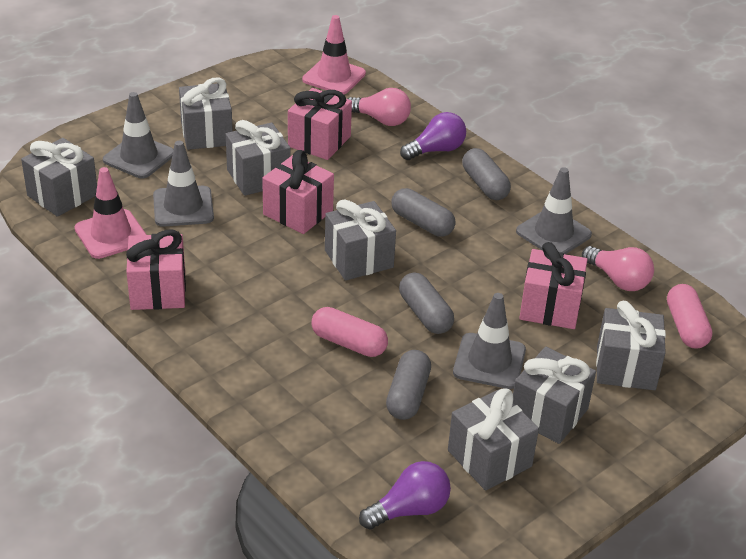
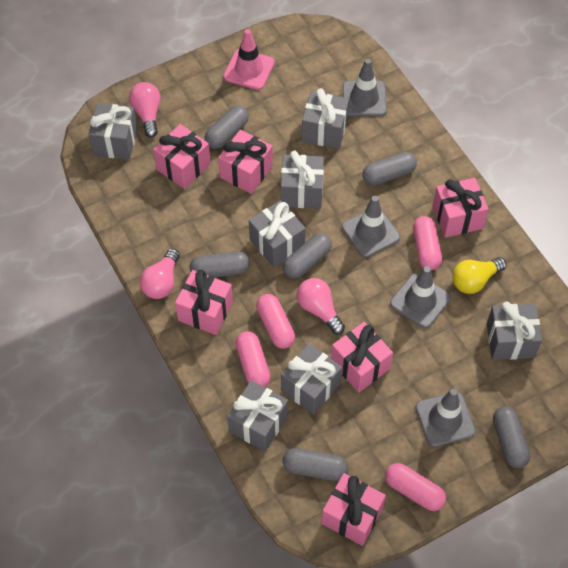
grey capsule: [386,350,431,420] [391,188,456,237] [399,272,454,334] [462,148,511,200] = 4 -> [190,251,250,277] [205,106,249,149] [283,233,332,279] [283,448,348,481] [363,152,417,185] [493,406,530,468] = 6
pink capsule: [311,307,388,357] [667,284,712,349] = 2 -> [235,331,271,387] [256,294,295,349] [385,463,446,511] [413,216,442,270] = 4
pink gift: [126,229,186,310] [262,150,334,234] [288,88,352,160] [519,242,587,329] = 4 -> [153,124,211,189] [175,270,233,335] [218,130,273,194] [322,473,386,546] [331,322,393,393] [432,178,488,238] = 6
pink light bulb: [348,88,411,126] [582,246,654,291] = 2 -> [129,82,161,138] [140,248,180,299] [297,278,345,335] = 3
pink traffic cone: [75,167,147,259] [302,15,366,94] = 2 -> [223,29,275,90] = 1
purple light bulb: [359,461,451,530] [400,112,466,160] = 2 -> none = 0
yellow light bulb: none = 0 -> [453,257,506,294] = 1

